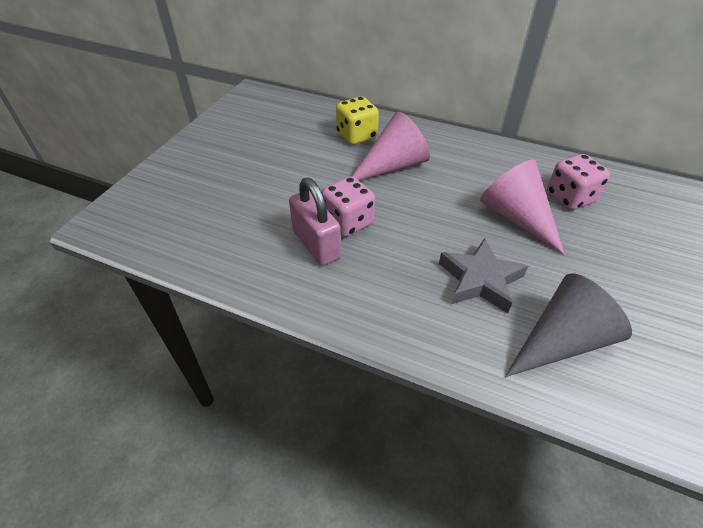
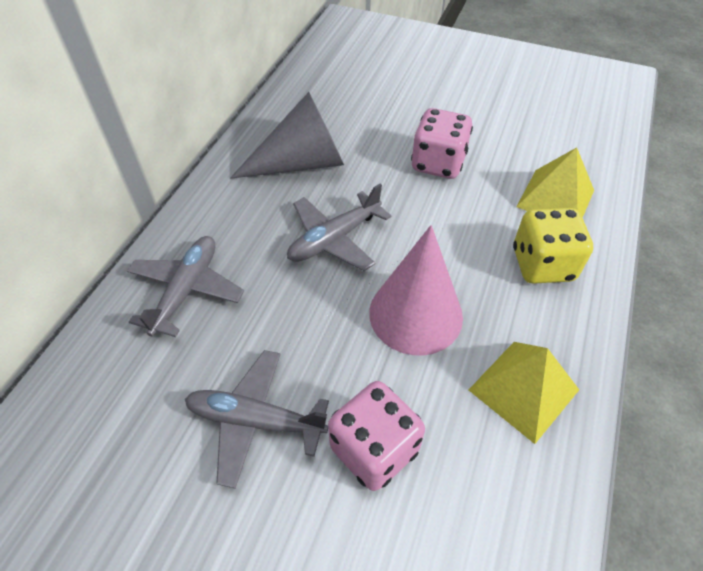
grey plane: none = 0 -> [127,236,244,337] [185,350,329,488] [287,184,391,271] = 3
grey star: [439,238,528,313] = 1 -> none = 0
pink cone: [352,112,430,181] [480,160,565,255] = 2 -> [369,225,463,356] = 1
pink padlock: [289,178,341,266] = 1 -> none = 0
yellow pyramid: none = 0 -> [469,342,579,444] [516,147,594,218] = 2

